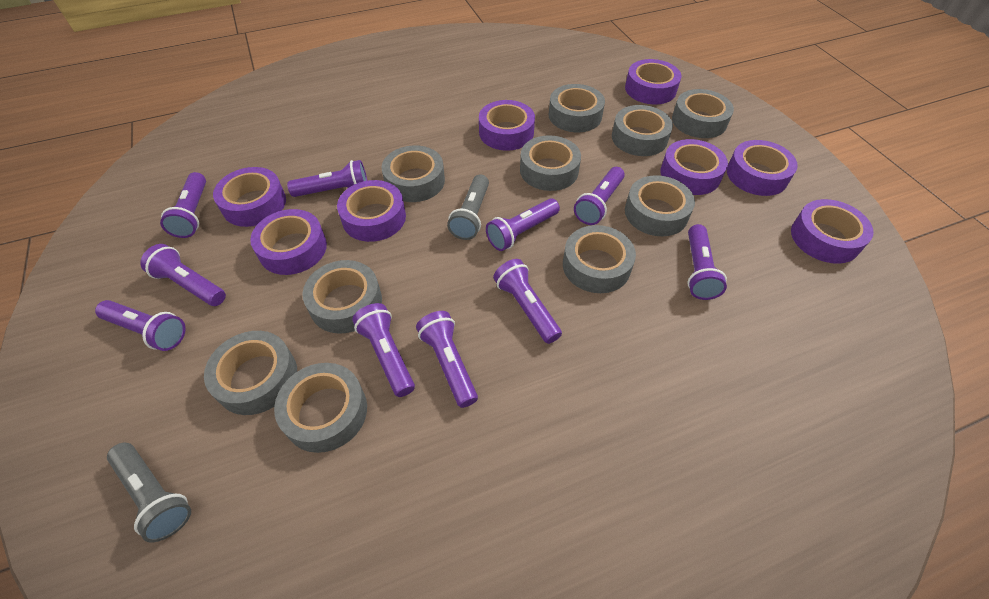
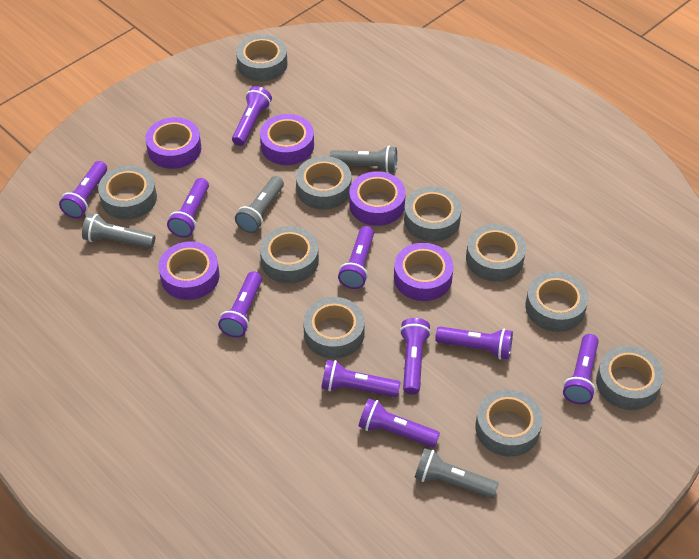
grey flashlight: [107,443,191,542] [447,174,489,240] = 2 -> [82,213,155,249] [235,176,284,233] [330,146,397,173] [414,448,499,499] = 4
purple tape: [213,167,286,227] [250,209,327,275] [337,180,406,242] [479,100,535,151] [625,59,681,104] [660,139,728,195] [727,140,798,196] [791,199,874,264] = 8 -> [145,117,201,169] [158,241,219,300] [260,114,314,165] [349,171,406,226] [394,243,454,301] = 5

